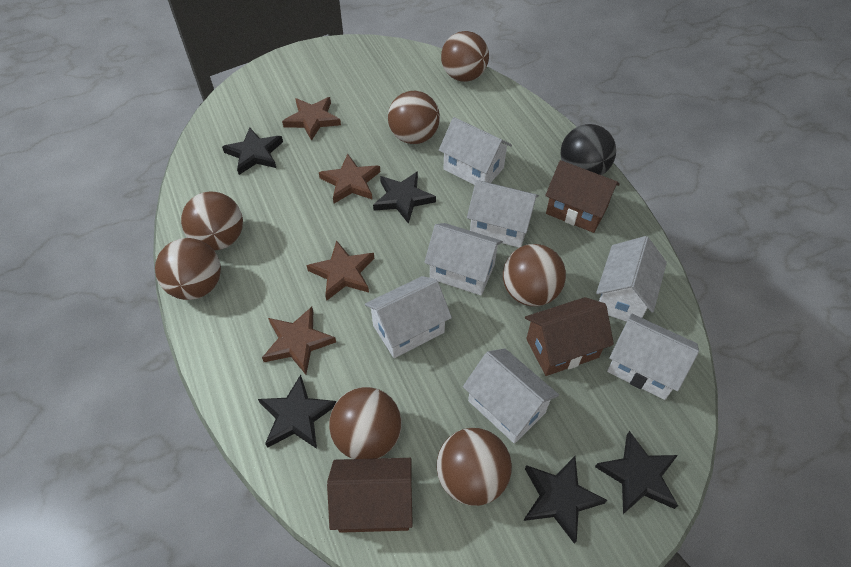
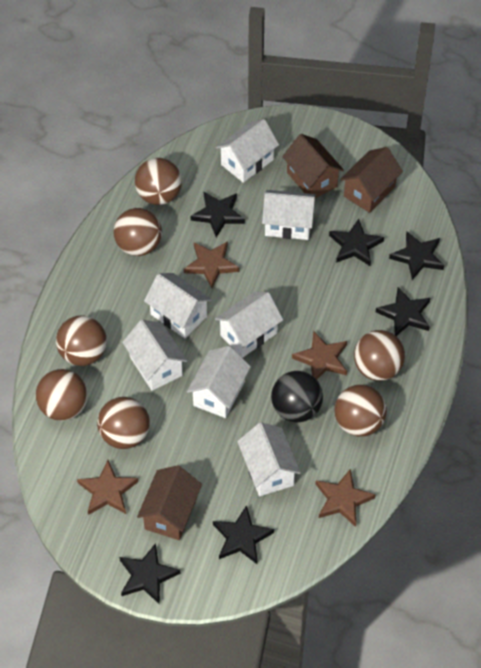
black star: [222,127,283,175] [258,375,336,449] [373,171,436,224] [524,456,607,544] [595,431,678,514] = 5 -> [119,543,181,605] [190,192,245,237] [213,505,274,564] [329,219,384,266] [376,287,430,336] [389,231,444,280] = 6

